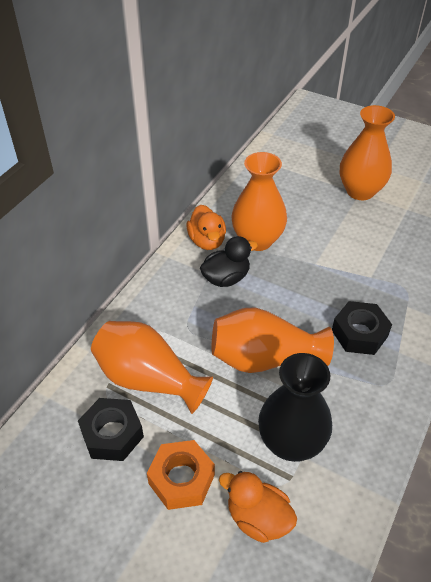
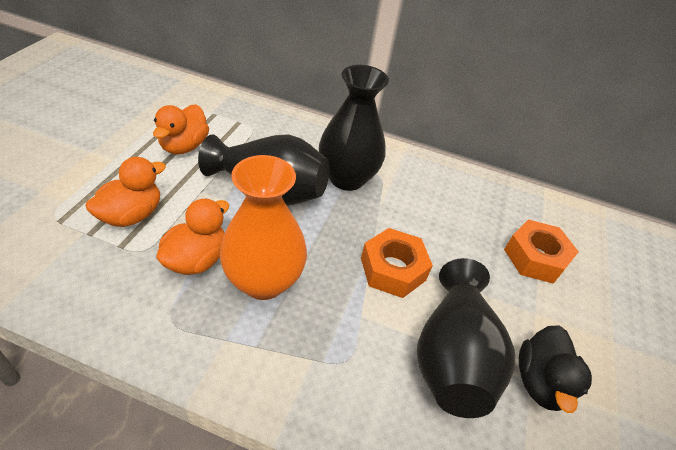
black nut: [78,398,144,461] [332,301,392,355] = 2 -> none = 0
black vase: [258,353,332,462] = 1 -> [198,134,330,206] [319,65,389,191] [417,258,515,418] = 3
orange duck: [186,205,226,250] [219,471,297,543] = 2 -> [85,157,166,227] [153,104,209,154] [156,198,229,275] = 3
orange nut: [147,440,215,510] = 1 -> [361,228,433,298] [504,219,579,284] = 2
orange vase: [91,321,213,414] [212,307,334,373] [231,152,287,251] [340,105,395,200] = 4 -> [220,155,307,300] = 1

